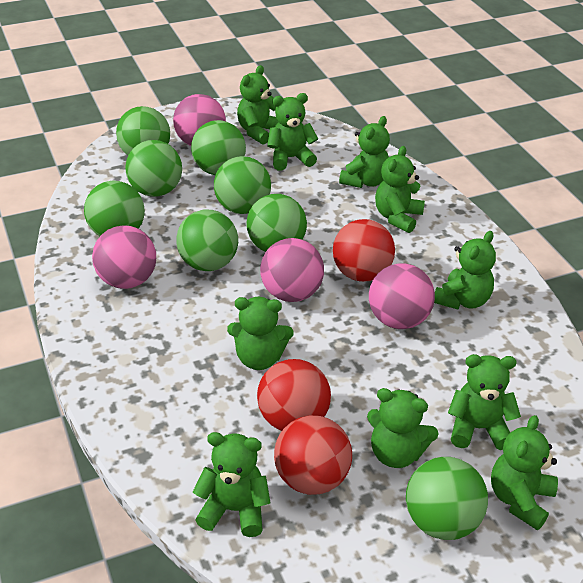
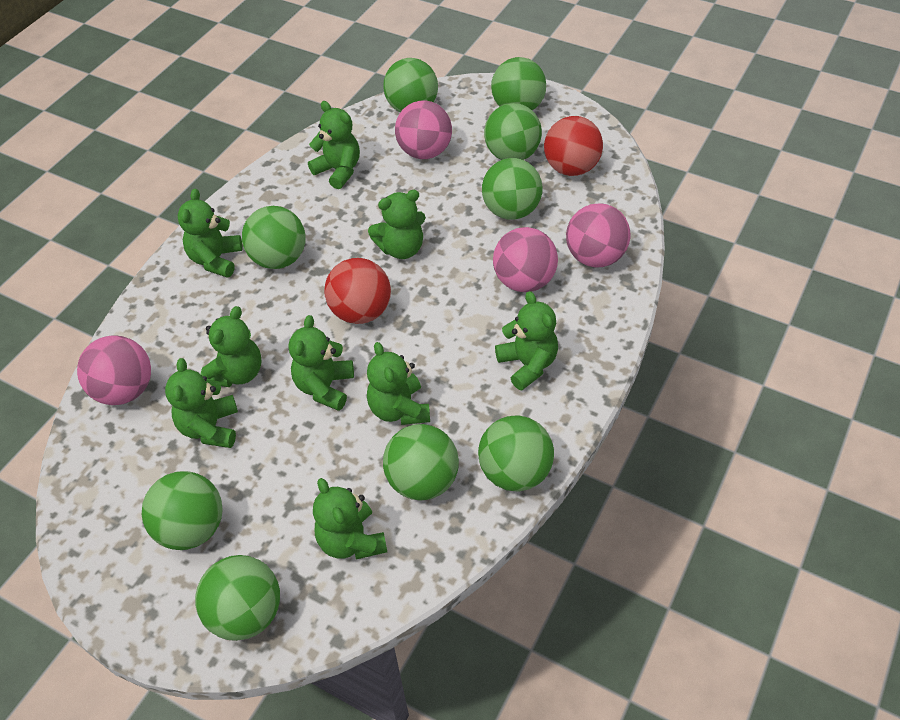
green ball: [84,181,145,236] [116,106,170,155] [125,140,182,197] [176,210,238,271] [191,120,246,175] [214,156,271,214] [246,194,307,252] [406,457,488,540] = 8 -> [142,471,223,550] [195,555,280,641] [242,206,306,269] [383,58,438,112] [383,424,459,500] [478,416,554,492] [482,158,543,220] [484,103,542,160] [491,57,546,110] = 9
green teddy bear: [193,432,271,537] [227,297,294,370] [237,65,278,145] [267,93,318,171] [339,116,390,188] [367,388,439,468] [375,146,425,233] [434,231,496,309] [448,354,521,450] [491,415,558,530] = 10 -> [165,358,238,448] [177,189,242,278] [201,306,261,387] [289,315,354,411] [308,101,360,189] [313,478,387,560] [367,342,430,425] [368,190,426,259] [495,291,558,390] = 9
red ball: [257,359,331,431] [274,415,352,495] [333,219,395,282] = 3 -> [324,258,391,324] [544,116,603,176] = 2

